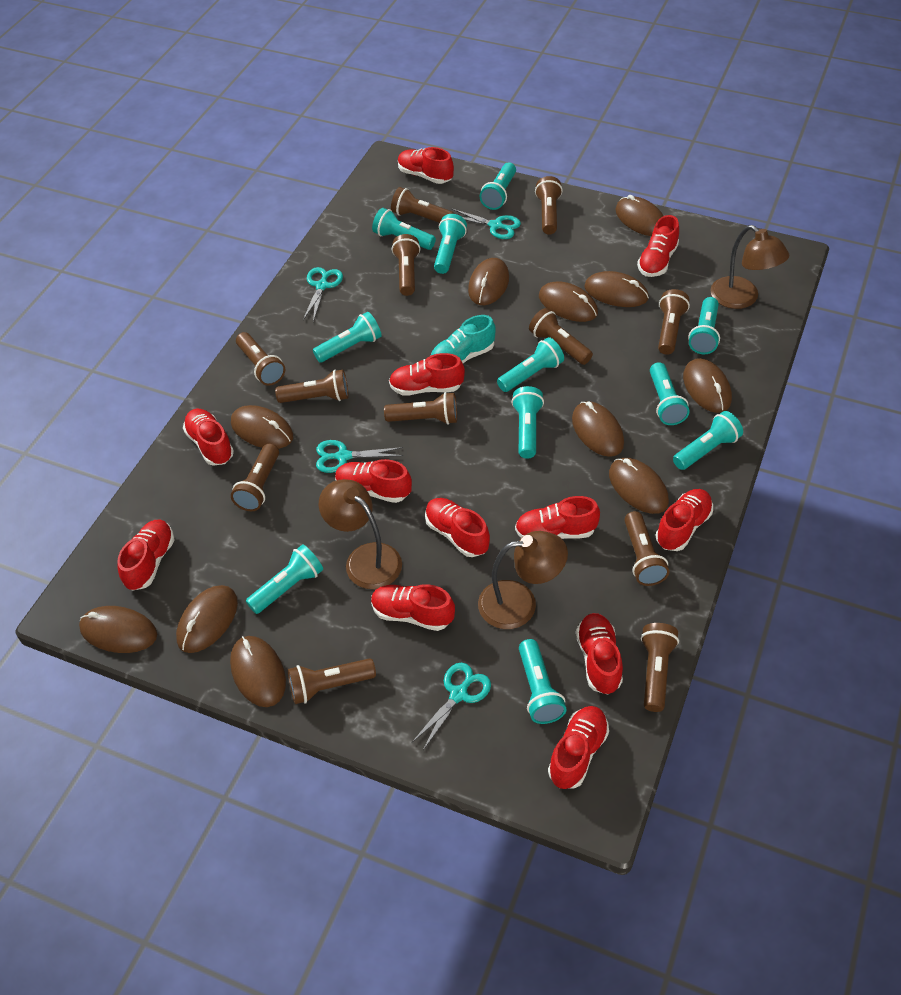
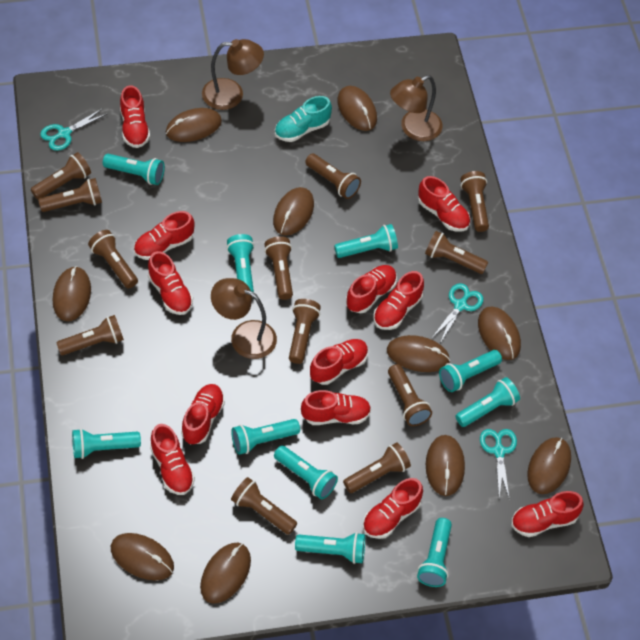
brown mouse: [79,606,157,653] [176,585,238,653] [230,636,286,707] [231,405,293,449] [468,258,509,305] [539,282,598,322] [572,401,624,457] [584,271,649,307] [609,458,669,514] [615,195,663,236] [683,358,732,413] = 11 -> [53,266,91,321] [111,533,174,581] [166,108,222,142] [200,543,251,604] [273,187,314,236] [337,86,377,131] [387,335,450,372] [426,435,465,496] [478,307,521,360] [527,437,571,494] = 10
turquoise flashlight: [246,544,323,614] [313,312,381,362] [372,208,436,250] [434,214,467,274] [480,163,516,210] [497,337,564,392] [512,386,544,458] [519,639,567,724] [650,362,690,425] [673,411,743,470] [688,297,720,354] = 11 -> [72,428,141,459] [103,154,165,185] [227,234,254,292] [231,419,300,455] [274,446,338,499] [295,532,365,564] [334,224,398,258] [417,518,452,587] [439,350,502,392] [456,377,520,427] = 10
turquoise scissors: [303,267,343,322] [316,440,403,473] [412,663,491,750] [452,209,521,239] = 4 -> [40,109,107,151] [431,283,484,343] [480,429,517,500] = 3

